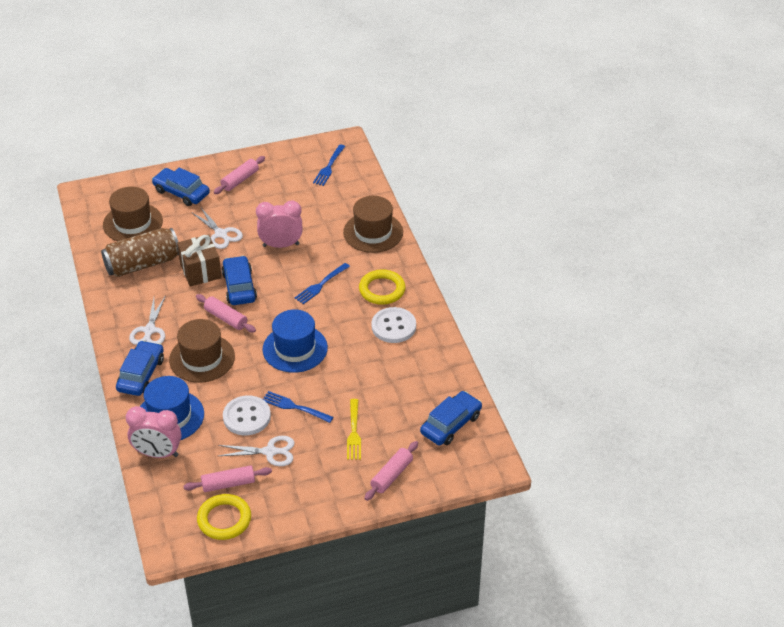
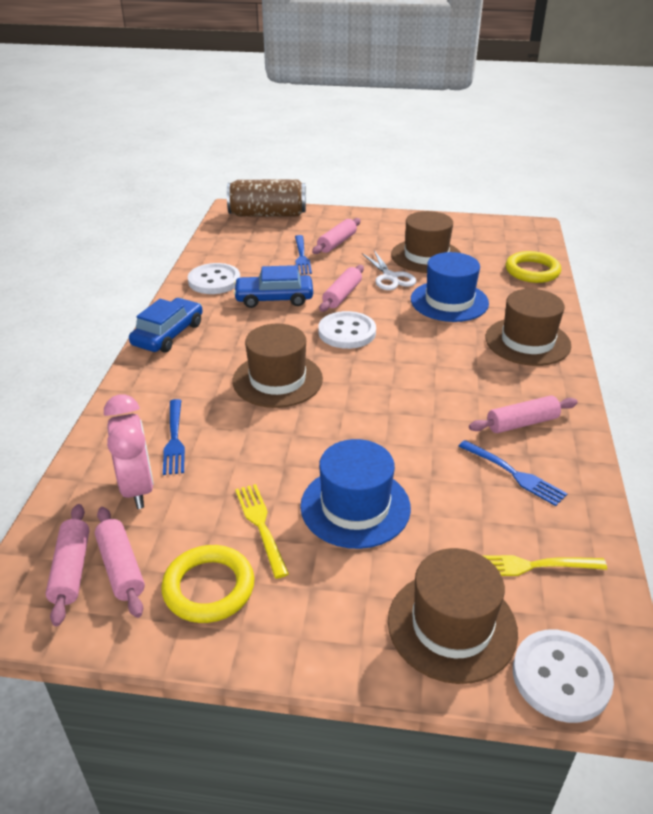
blue car: [116,340,164,396] [152,167,210,206] [222,256,257,305] [420,391,482,445] = 4 -> [129,298,203,353] [233,265,313,308] = 2
brown gift: [177,234,222,287] = 1 -> none = 0
brown hat: [103,186,163,241] [169,319,235,383] [343,196,403,253] = 3 -> [233,323,323,408] [388,548,518,684] [391,211,461,273] [485,289,571,366] = 4
pink clock: [126,406,181,458] [256,200,303,248] = 2 -> [104,394,154,509] = 1
pink rolling pin: [184,465,272,492] [196,294,256,333] [214,156,265,194] [364,441,418,501] = 4 -> [46,504,89,626] [95,507,145,618] [312,218,361,254] [319,265,364,312] [469,396,578,433] = 5
white button: [223,396,271,435] [371,307,416,343] = 2 -> [188,263,240,294] [318,311,376,349] [513,630,614,723] = 3
white scissors: [129,295,166,345] [191,208,243,249] [218,436,294,466] = 3 -> [362,250,416,290] = 1
yellow fork: [347,399,361,460] = 1 -> [235,484,289,579] [483,555,607,576] = 2

